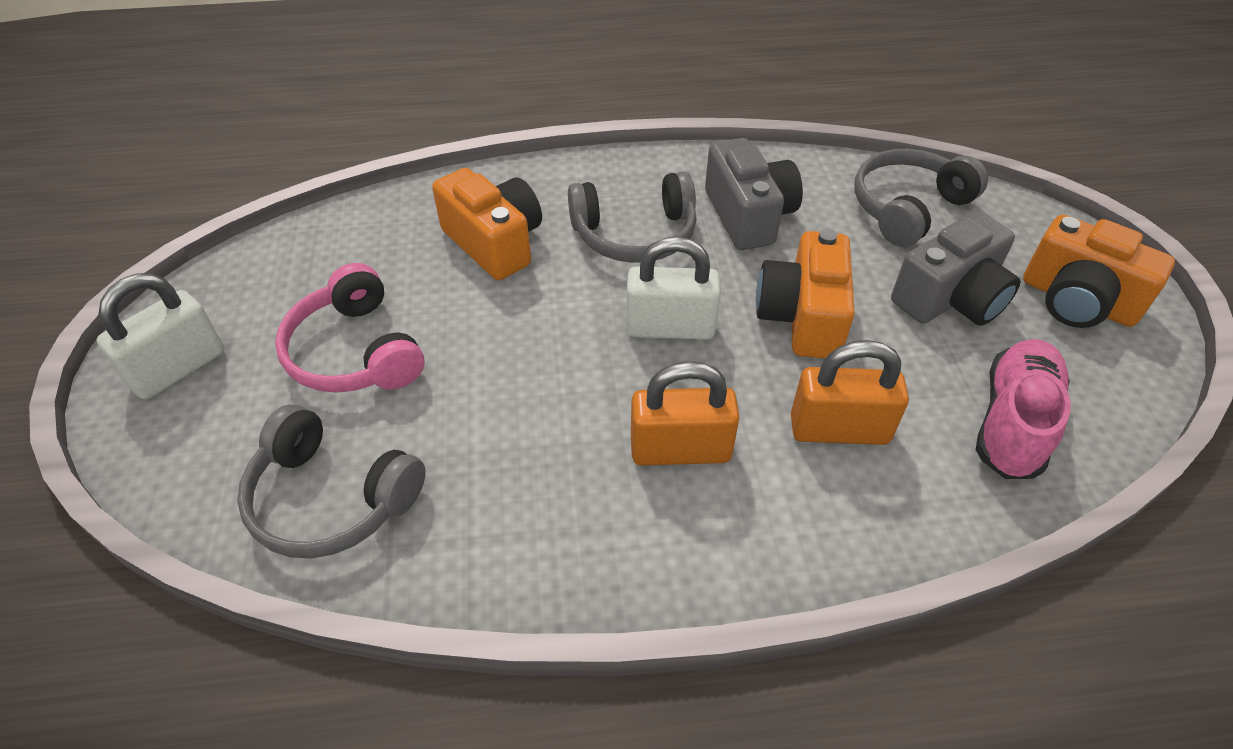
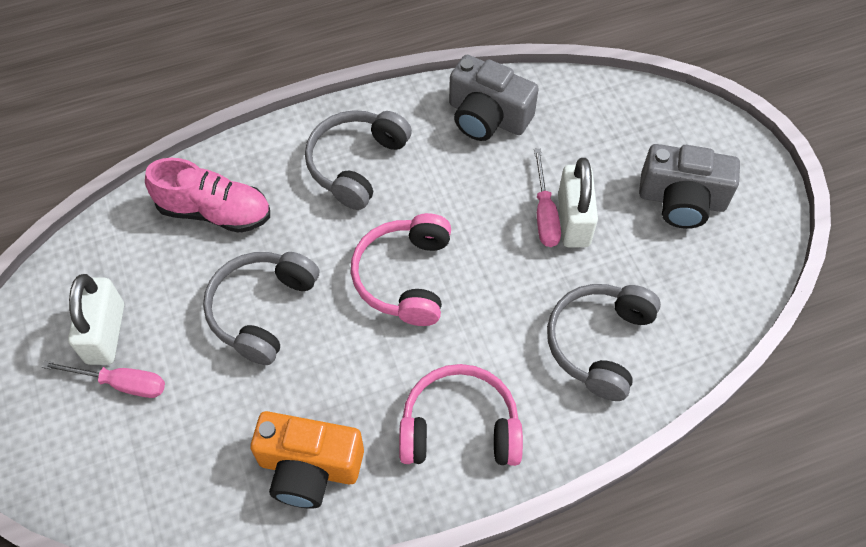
orange camera: [432,168,542,280] [756,229,855,359] [1023,214,1175,328] = 3 -> [251,411,364,509] = 1
orange padlock: [631,361,740,466] [791,340,909,445] = 2 -> none = 0
pink headphones: [275,263,425,393] = 1 -> [351,213,451,326] [399,364,523,466] = 2
pink screwdriver: none = 0 -> [41,361,165,398] [534,149,561,247] = 2

